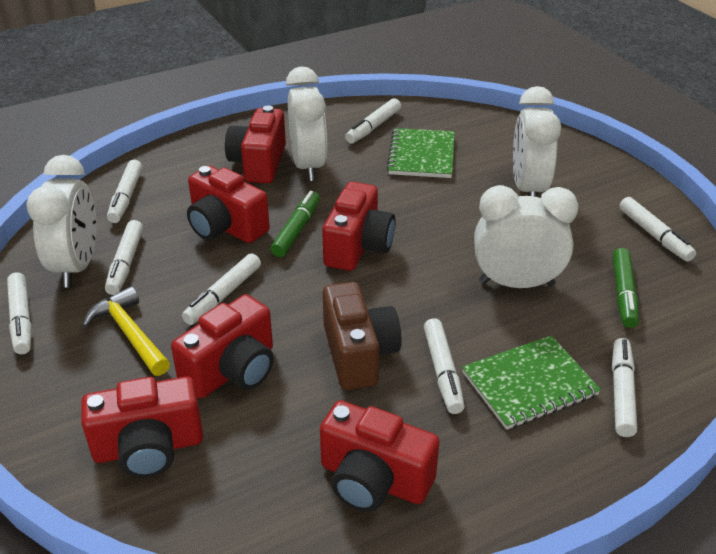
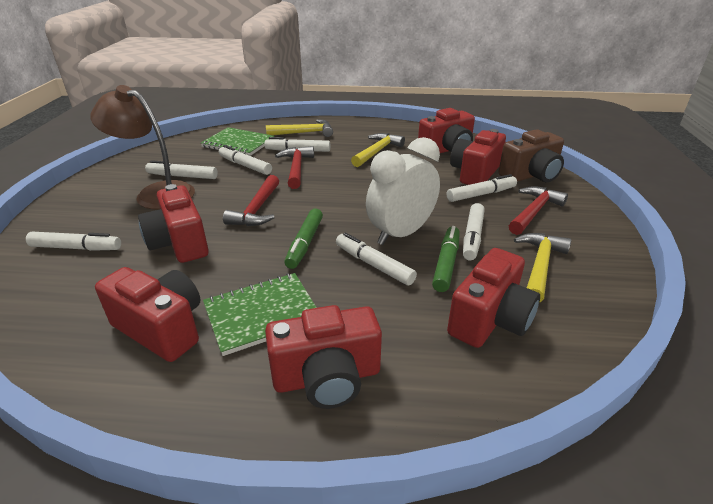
brown lamp: none = 0 -> [90,85,195,209] = 1
red hammer: none = 0 -> [223,175,279,226] [275,146,314,189] [509,186,568,235] = 3
white clock: [27,155,97,287] [286,67,327,181] [474,185,578,288] [513,86,561,197] = 4 -> [366,137,440,245] = 1
white marker: [7,272,31,354] [105,220,143,295] [107,160,143,223] [182,253,261,325] [345,98,401,144] [424,318,465,414] [612,338,637,437] [619,197,696,262] = 8 -> [26,232,121,251] [145,160,218,179] [219,145,272,175] [264,137,330,152] [336,233,417,286] [447,174,517,202] [463,203,485,260] = 7
yellow hammer: [82,286,170,376] = 1 -> [266,119,333,137] [351,133,405,167] [514,233,571,303] = 3

